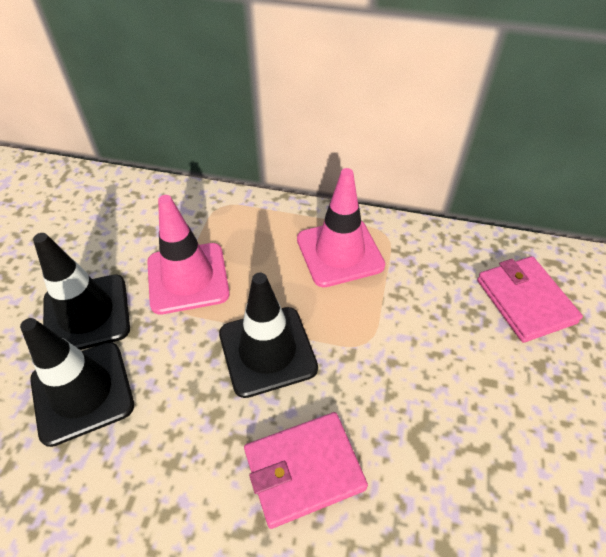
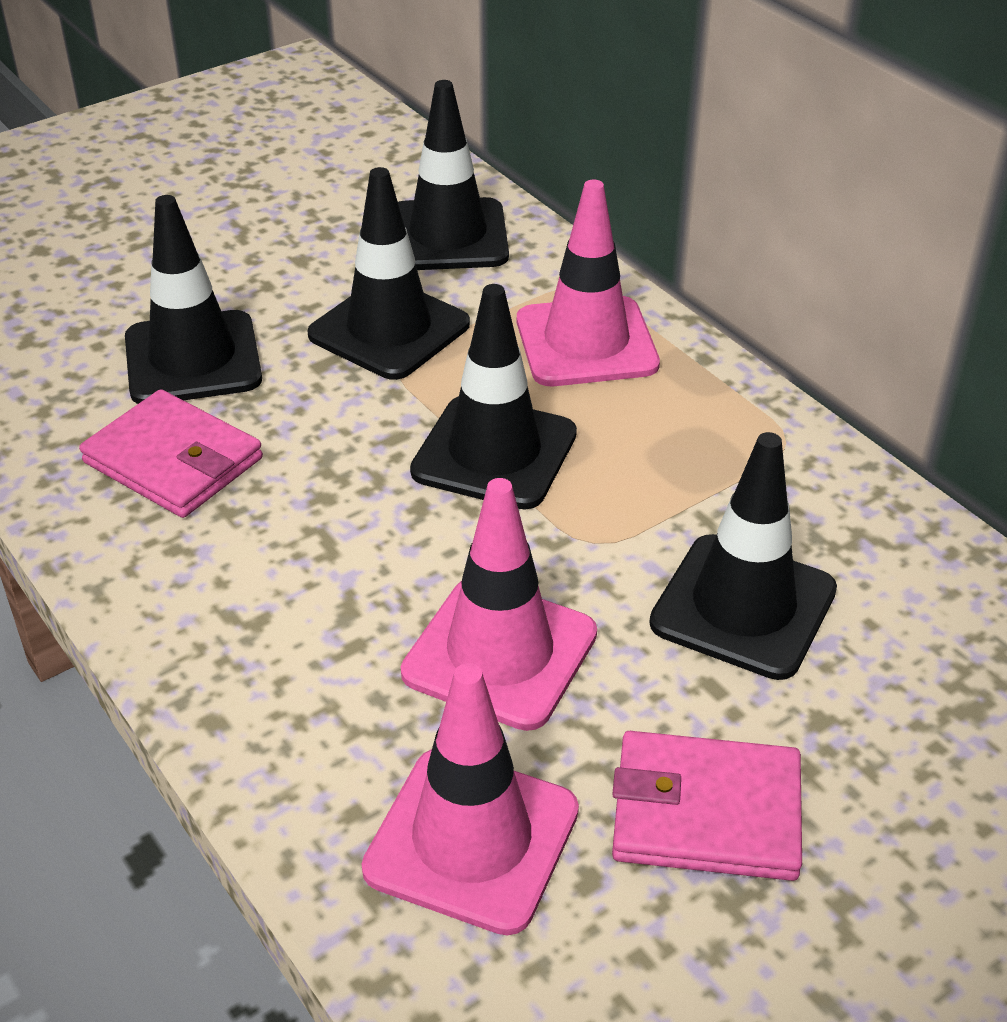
black traffic cone: [20,318,134,447] [33,233,130,350] [219,272,318,398] = 3 -> [125,195,262,404] [308,167,470,380] [398,80,509,270] [410,284,577,509] [649,432,837,680] = 5
pink traffic cone: [147,195,230,314] [297,168,385,287] = 2 -> [361,663,579,935] [401,478,597,731] [517,179,660,386] = 3

